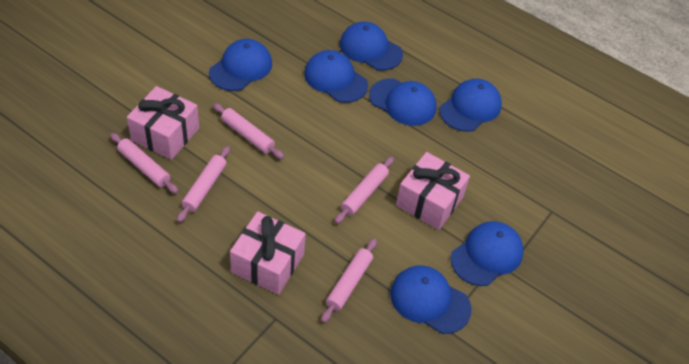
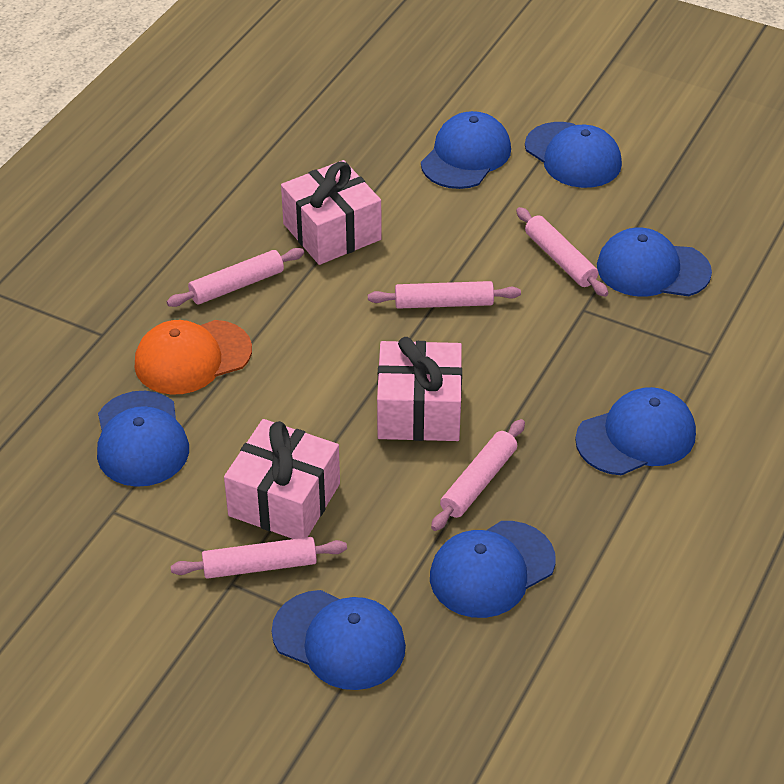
orange cap: none = 0 -> [135,320,252,395] = 1

